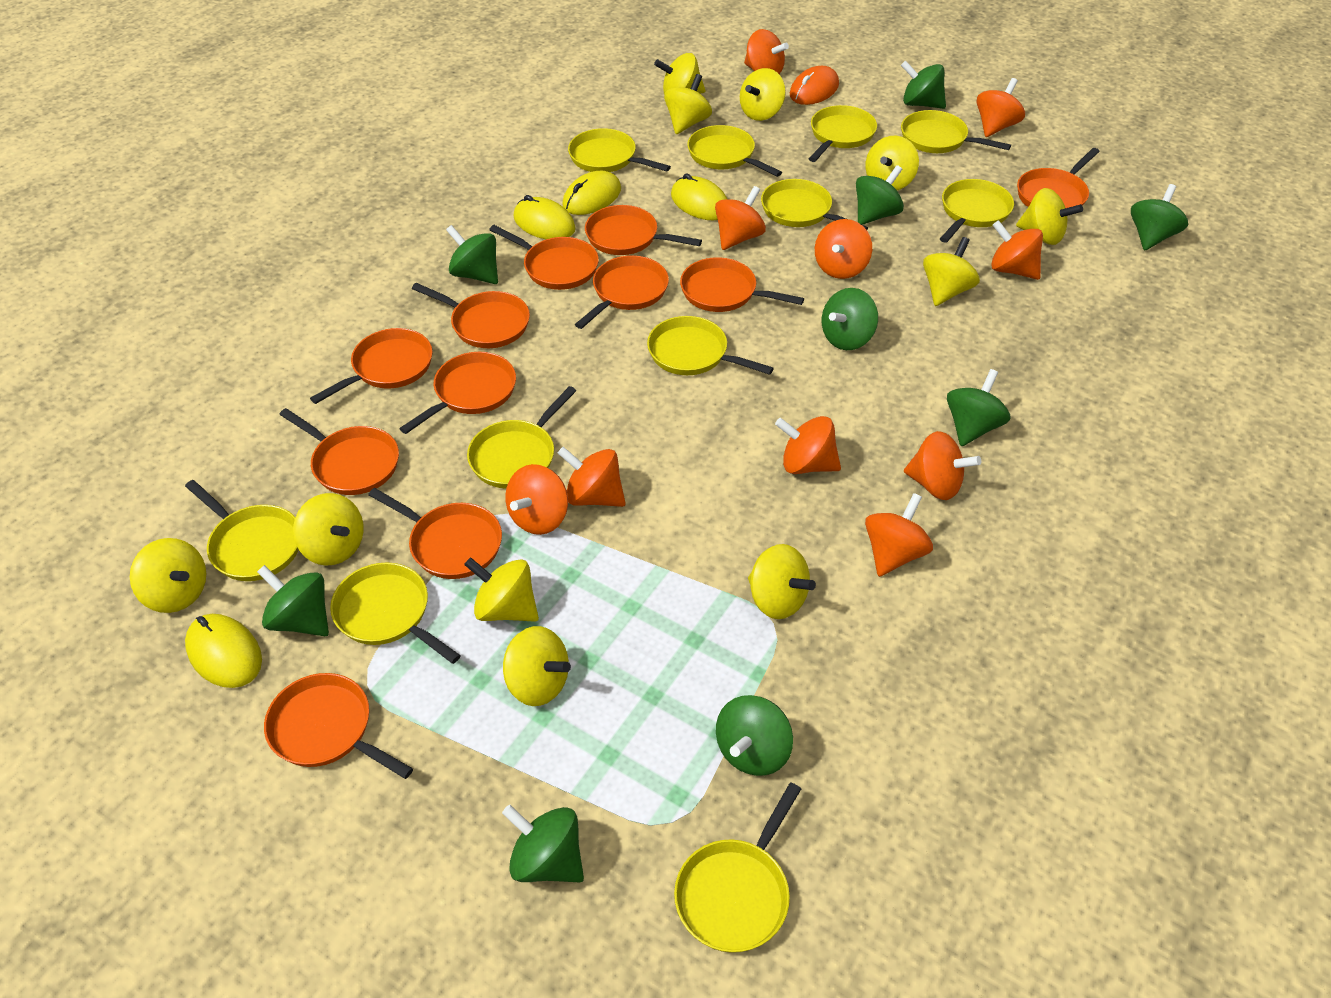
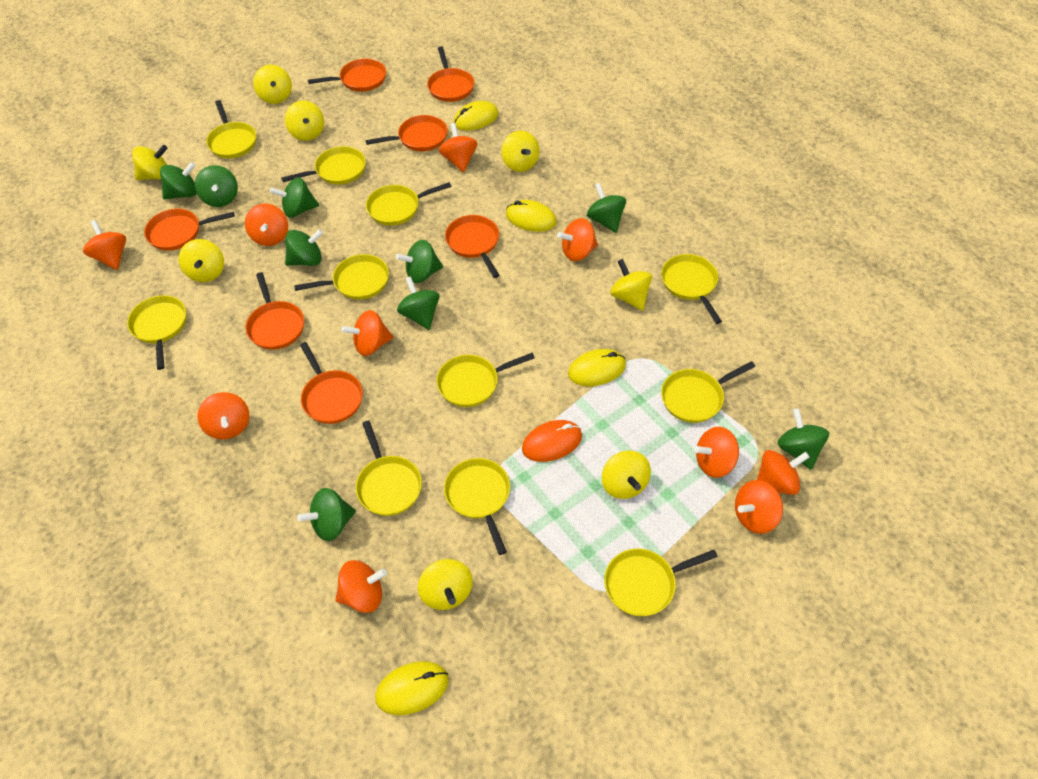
orange pan: [264,673,413,779] [279,408,399,495] [310,328,432,404] [368,488,502,579] [399,352,516,434] [412,283,530,348] [489,225,599,290] [575,255,669,329] [585,205,702,255] [680,257,804,312] [1017,148,1100,208] = 11 -> [144,209,235,251] [245,272,304,350] [300,342,363,424] [308,58,386,92] [365,115,448,151] [427,46,474,102] [445,215,499,278] = 7
yellow spinning top: [130,538,206,613] [293,493,364,566] [464,557,539,622] [503,626,571,706] [654,53,705,94] [664,74,712,134] [740,68,786,121] [748,544,816,619] [865,136,919,190] [923,237,980,306] [1016,188,1083,245] = 11 -> [132,145,168,180] [178,239,224,282] [253,65,292,104] [285,101,324,141] [418,559,473,610] [502,131,539,172] [602,451,651,499] [610,259,652,311] = 8

